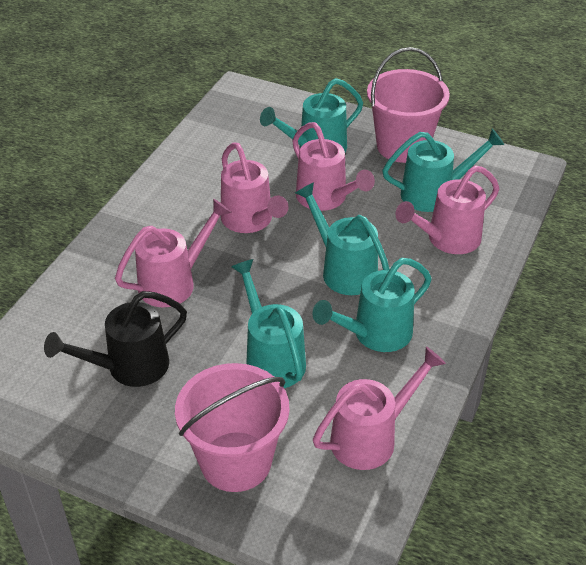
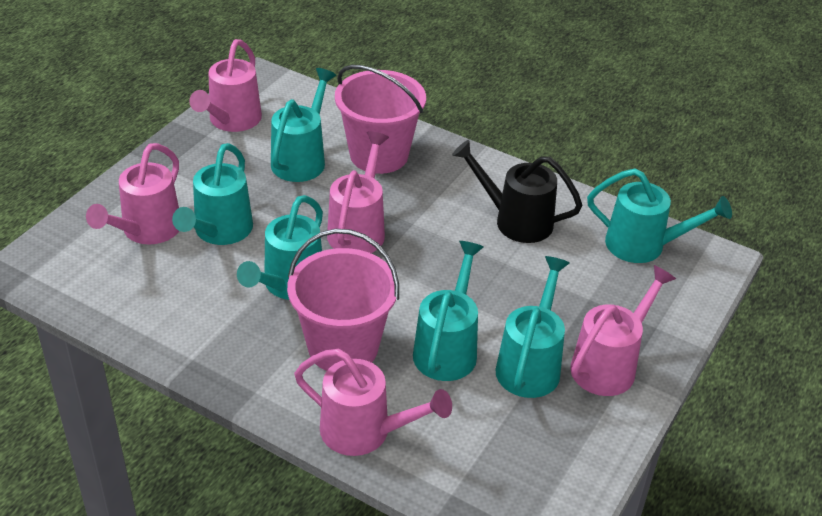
turquoise watering can: [231,259,306,388] [260,78,363,152] [295,182,390,295] [313,258,432,352] [382,129,504,212] = 5 -> [172,143,253,245] [237,195,323,300] [271,68,336,182] [413,241,484,381] [495,256,570,398] [587,168,732,263] = 6

